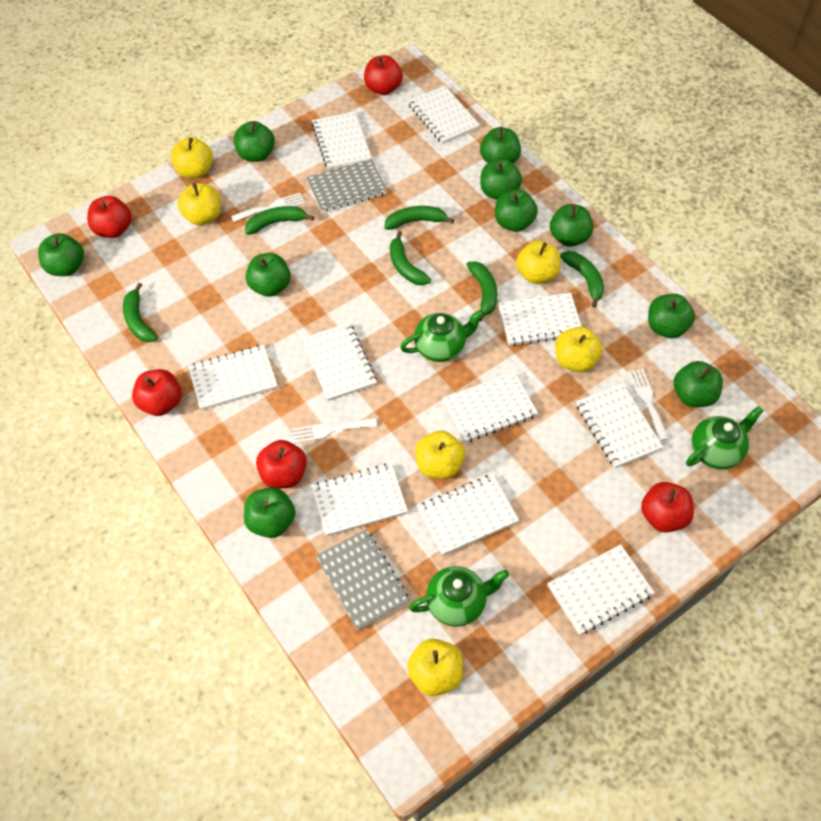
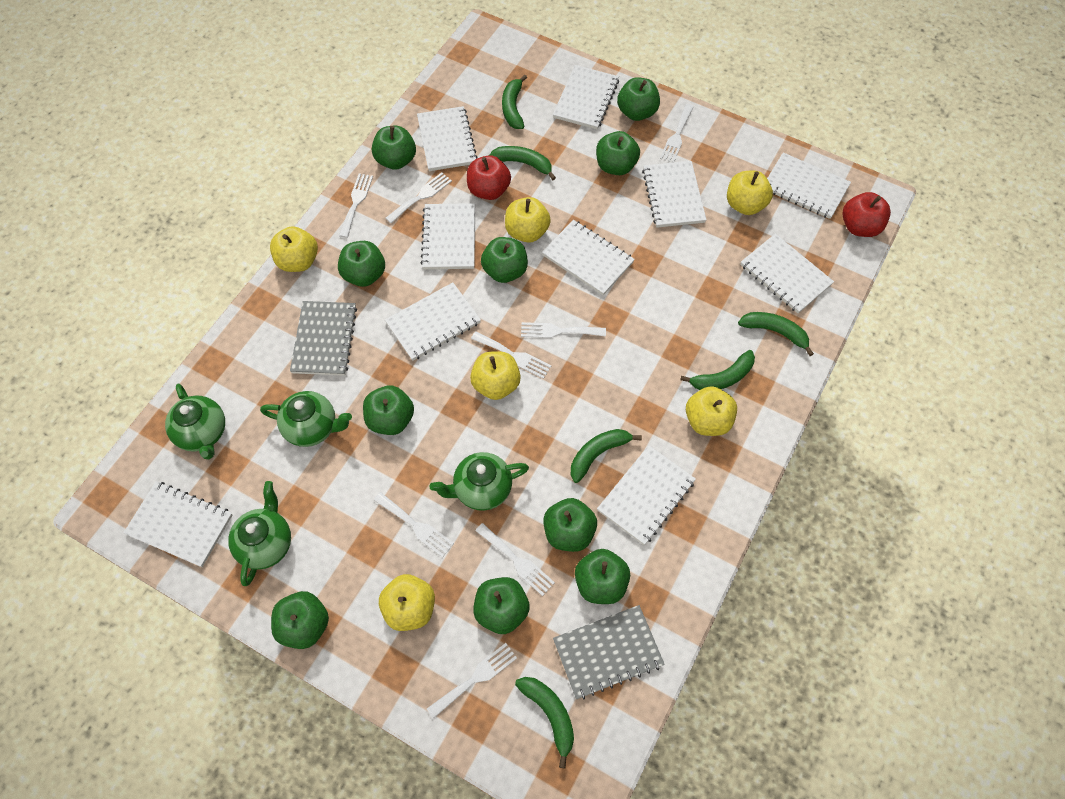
green teapot: [400,310,484,362] [409,566,509,627] [686,406,764,469] = 3 -> [165,384,225,459] [228,481,291,586] [260,391,352,447] [429,452,529,511] = 4
red apple: [87,196,132,238] [132,369,181,416] [256,440,307,489] [364,55,403,95] [641,482,694,532] = 5 -> [467,155,511,200] [842,192,891,237] = 2
white fork: [231,193,305,222] [291,418,377,443] [628,369,668,441] = 3 -> [339,173,373,238] [374,492,454,558] [386,172,452,223] [427,643,517,719] [471,331,551,379] [475,523,555,596] [521,322,606,338] [660,104,694,163] = 8

